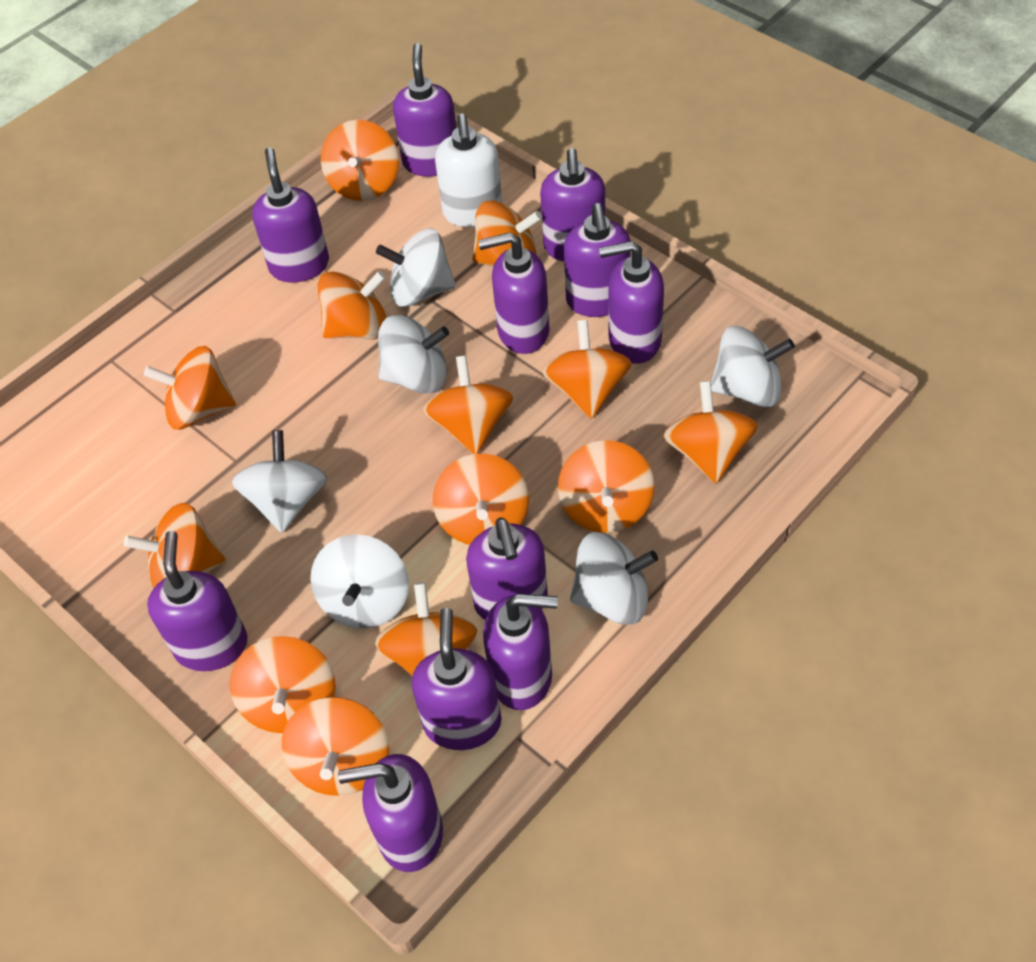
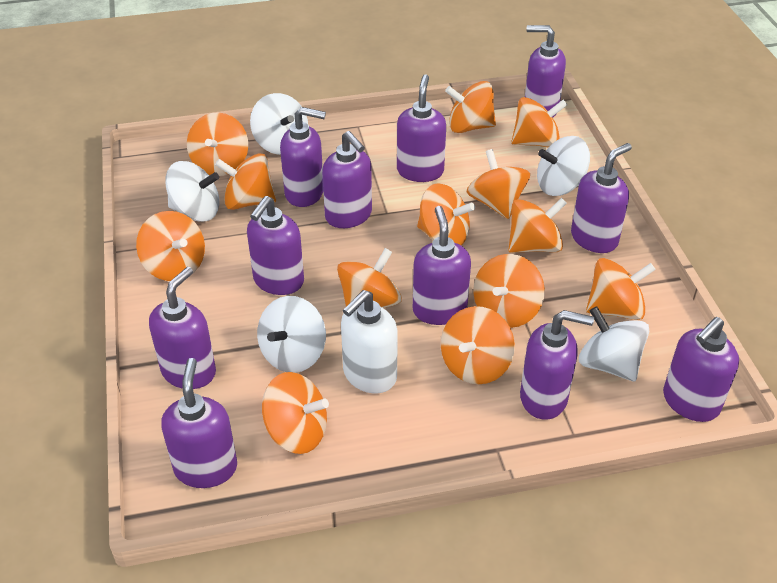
white spinning top: [231,430,327,533] [310,534,409,629] [376,228,456,307] [378,315,449,394] [570,532,658,625] [711,326,795,407] = 6 -> [165,161,219,221] [250,93,308,155] [257,296,326,373] [537,136,590,196] [579,306,649,382] = 5

